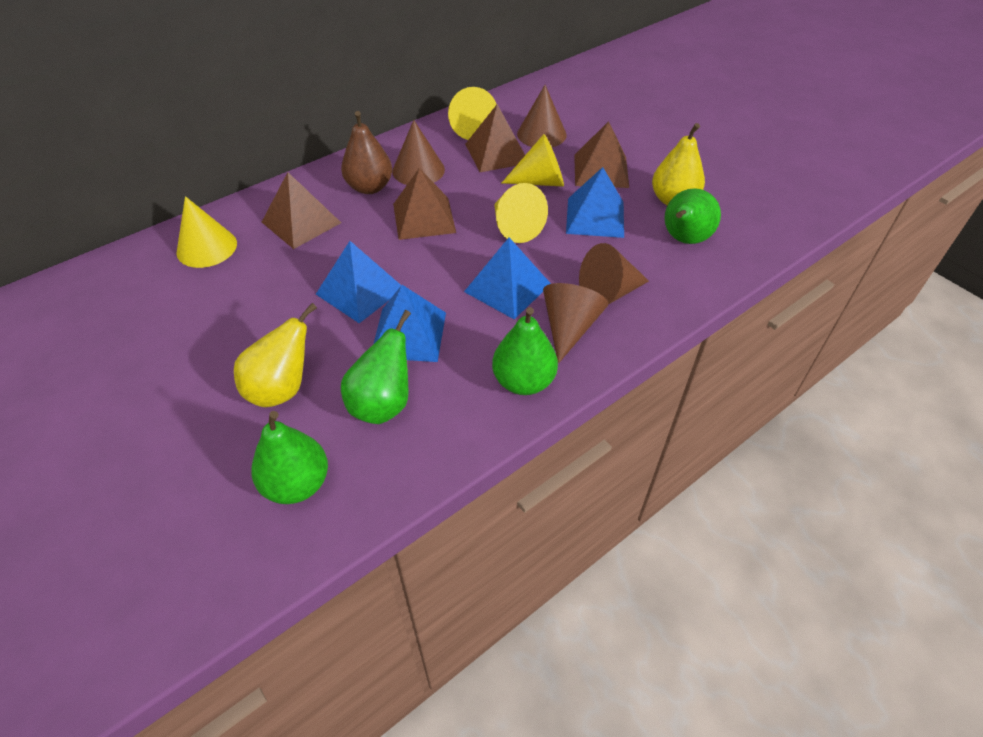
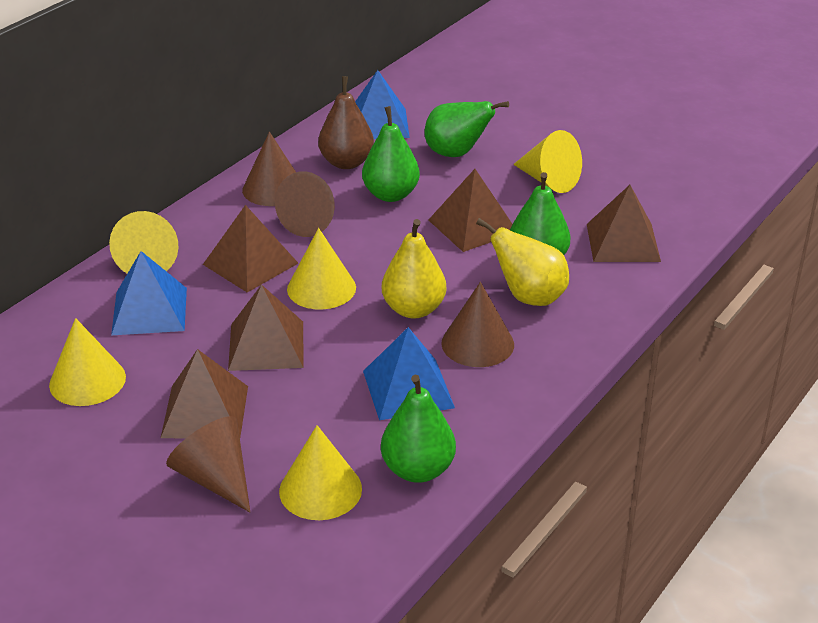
blue pyramid: [316,241,401,323] [374,285,446,362] [464,238,551,320] [566,167,624,238] = 4 -> [111,251,187,336] [355,70,410,139] [363,327,455,420] = 3
brown pyramid: [262,172,341,249] [393,168,456,240] [465,104,525,172] [574,121,629,188] = 4 -> [161,349,248,438] [203,205,298,292] [228,284,303,371] [429,169,512,252] [587,185,661,262] = 5
yellow cone: [176,196,237,268] [448,87,497,140] [494,183,548,243] [502,134,564,187] = 4 -> [49,318,126,406] [109,211,178,273] [279,425,362,520] [287,228,356,310] [513,130,582,193] = 5

